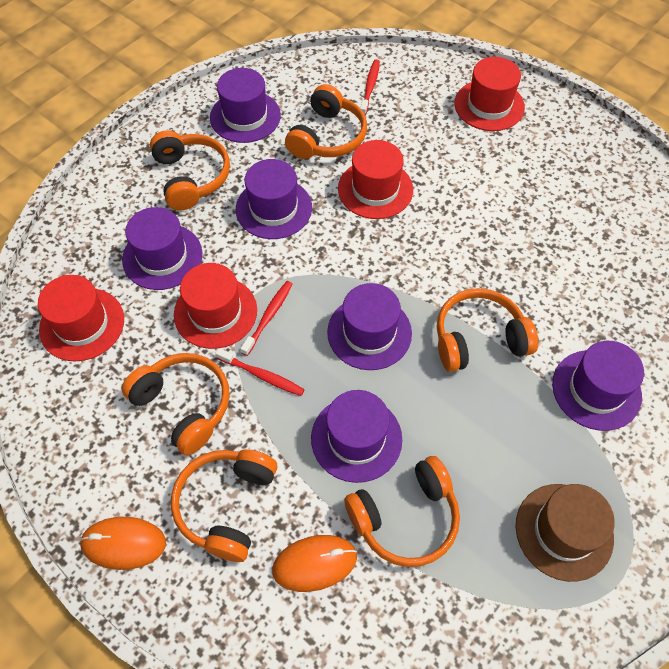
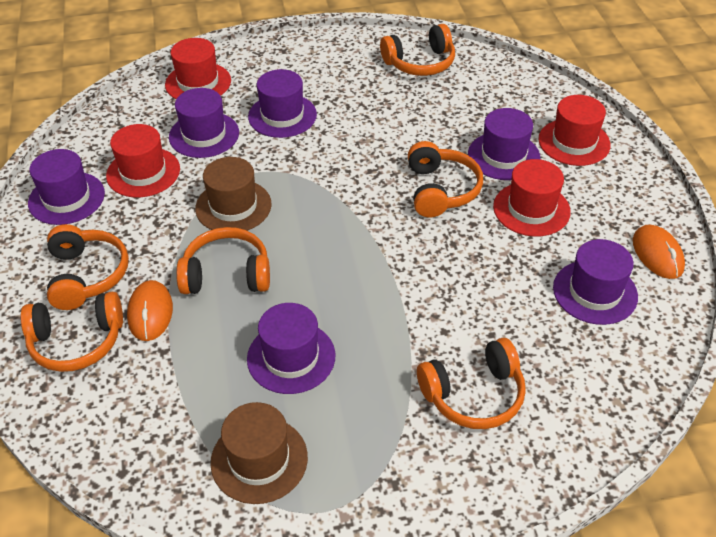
brown hat: [516,484,615,582] = 1 -> [195,157,272,231] [210,402,308,504] = 2
red toothbrush: [215,348,305,396] [241,281,293,356] [360,60,380,115] = 3 -> none = 0

